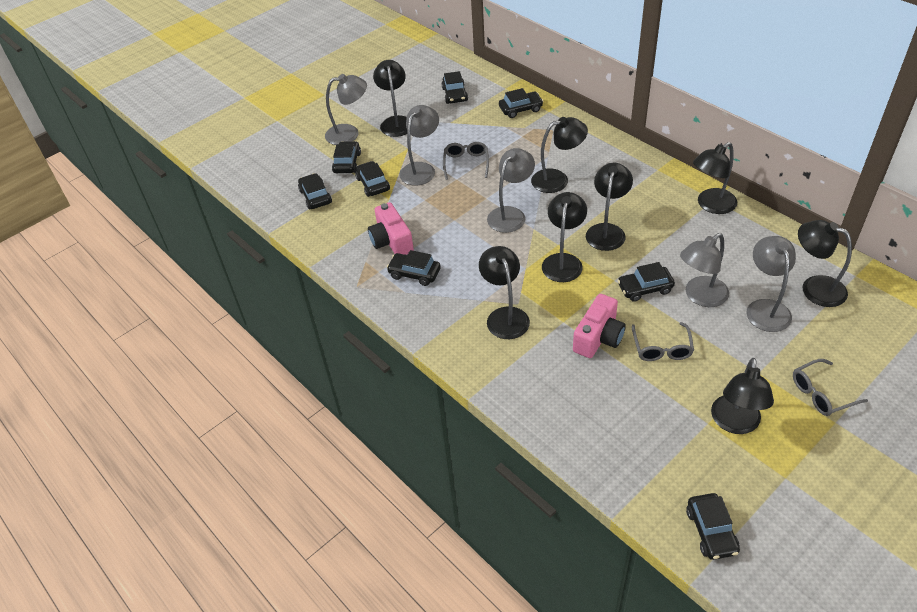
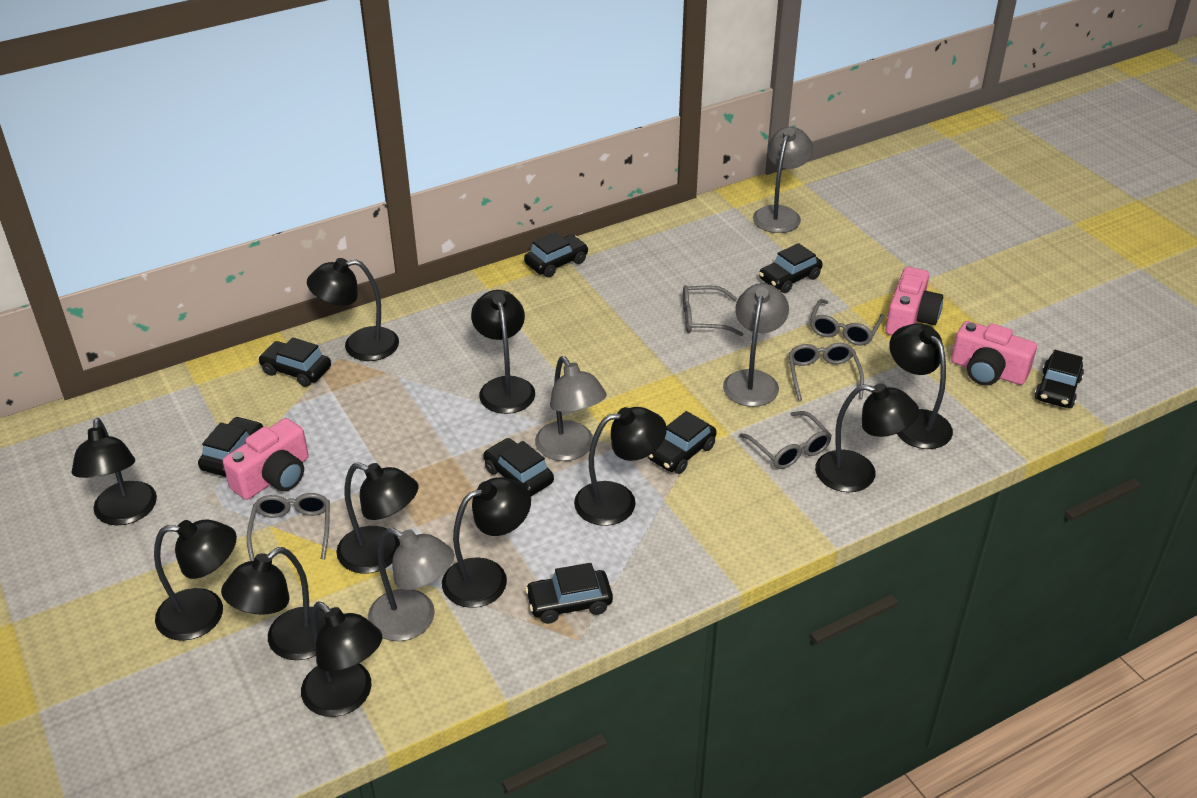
black lamp: [373,60,407,137] [479,246,530,339] [531,117,588,193] [542,192,587,282] [586,163,633,251] [693,142,737,214] [711,358,774,434] [798,220,852,307] = 8 -> [72,418,157,525] [154,519,237,641] [221,547,326,660] [301,601,382,717] [307,258,399,361] [336,462,418,573] [442,477,531,608] [471,290,535,414] [574,407,667,526] [815,383,919,492] [889,323,953,449] = 11
grey glasses: [443,142,489,180] [632,322,694,361] [793,359,868,416] = 3 -> [247,493,330,561] [683,285,743,336] [739,411,832,469] [788,343,864,401] [810,299,884,346] = 5
grey lamp: [325,74,367,145] [399,105,439,186] [487,148,535,233] [680,233,729,307] [746,236,796,332] = 5 -> [368,528,454,641] [535,356,607,461] [723,283,789,407] [753,127,813,233] = 4
pink camera: [368,202,414,255] [573,294,626,358] = 2 -> [223,418,309,500] [885,267,943,335] [951,321,1037,385] = 3

